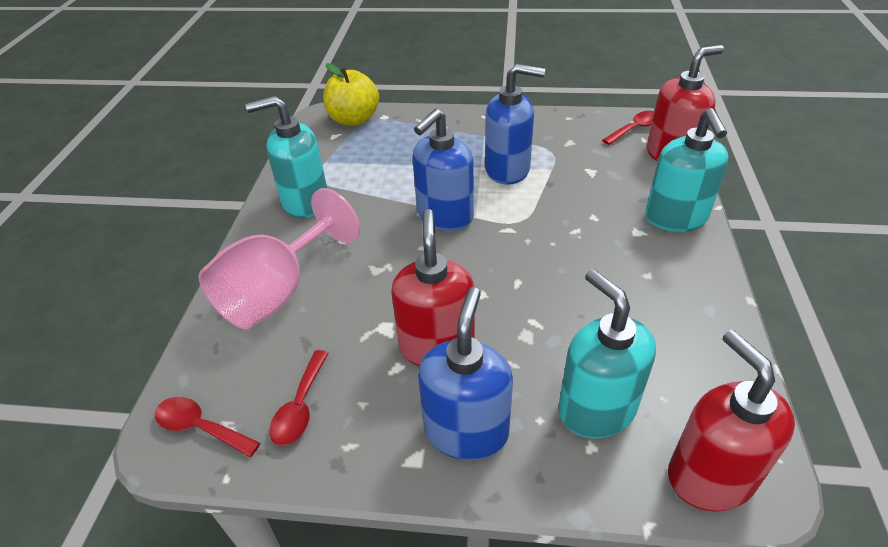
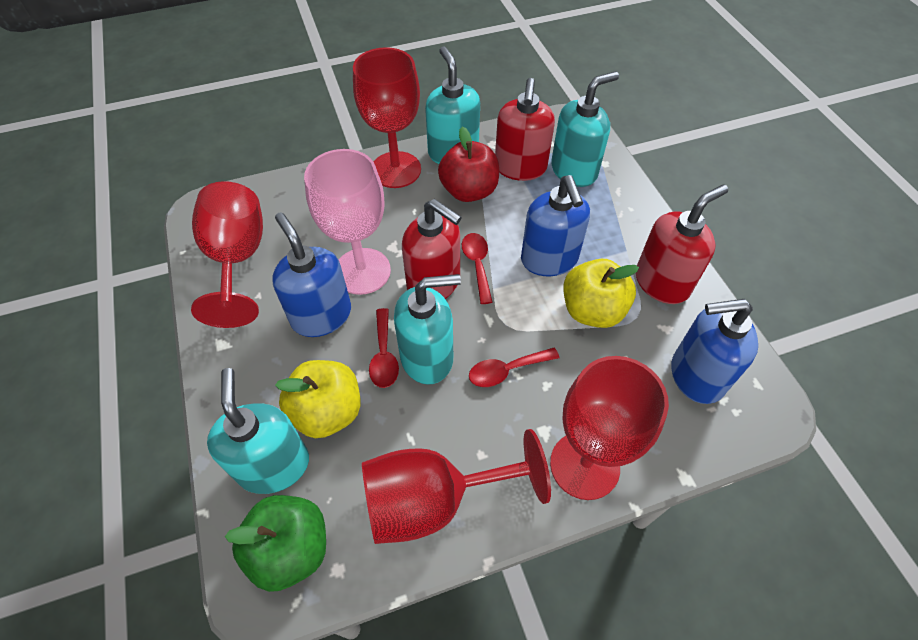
green apple: none = 0 -> [225,495,326,592] = 1
red apple: none = 0 -> [438,127,499,202] = 1
red goblet: none = 0 -> [191,181,263,328] [353,47,421,188] [362,429,551,544] [550,356,669,500] = 4
turquoise soap dispenser: [245,96,327,218] [559,269,656,439] [646,108,728,232] = 3 -> [207,368,309,494] [394,274,461,385] [425,46,480,164] [551,71,619,187] = 4
yellow apple: [323,63,379,126] = 1 -> [275,360,360,438] [563,259,639,328] = 2

